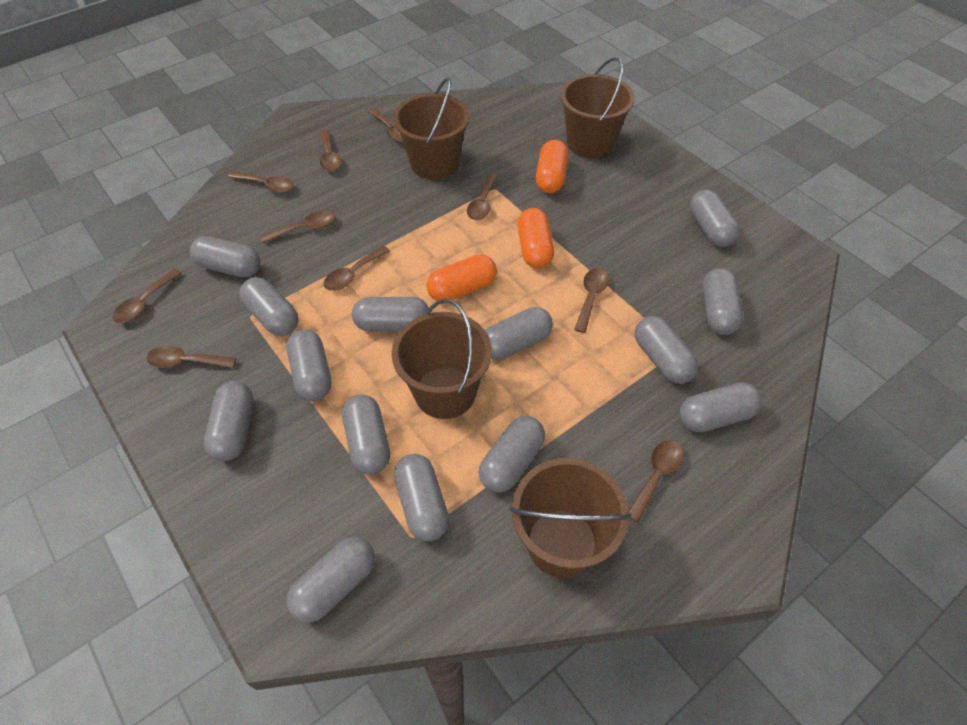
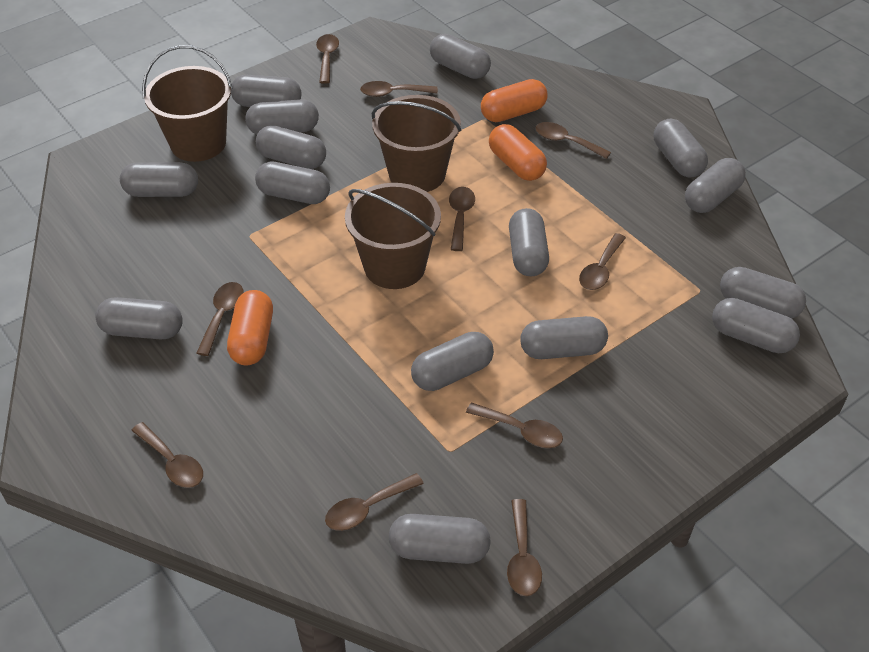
brown bucket: [392,299,492,419] [393,78,469,180] [510,458,631,578] [560,57,635,158] = 4 -> [142,45,233,162] [345,183,441,289] [372,95,462,192] = 3
grey capsule: [190,236,260,277] [204,381,253,461] [239,277,298,336] [286,329,332,401] [286,537,375,623] [342,394,390,475] [352,297,429,332] [394,454,449,541] [479,416,545,493] [485,307,553,360] [635,316,699,384] [680,382,762,432] [689,190,740,247] [702,268,743,335] = 14 -> [95,297,183,340] [120,162,198,197] [231,75,301,107] [245,99,319,134] [255,162,330,204] [256,125,326,169] [389,514,491,564] [411,332,494,391] [430,34,491,79] [509,208,549,276] [520,316,608,359] [654,119,708,178] [685,158,746,213] [712,298,800,353] [720,267,806,319] = 15

